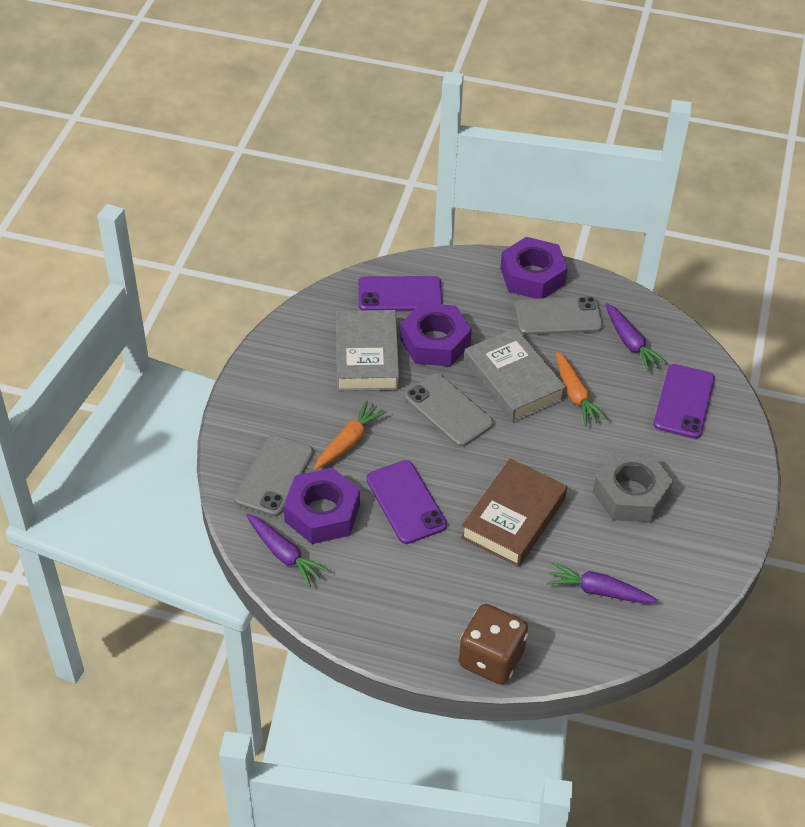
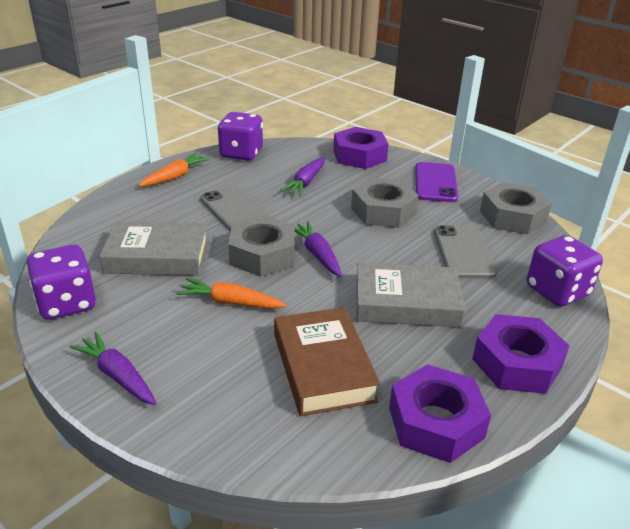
brown dice: [459,604,528,685] = 1 -> none = 0
grey nut: [593,452,673,522] = 1 -> [228,215,295,277] [351,178,419,228] [480,182,552,234] = 3
grey phone: [234,435,313,517] [404,373,494,447] [515,296,603,335] = 3 -> [200,186,270,232] [434,225,497,278] = 2
purple dice: none = 0 -> [26,245,96,320] [218,112,263,161] [527,235,603,307] = 3
purple phone: [358,276,443,311] [366,460,447,544] [654,364,715,439] = 3 -> [415,162,458,202] = 1

